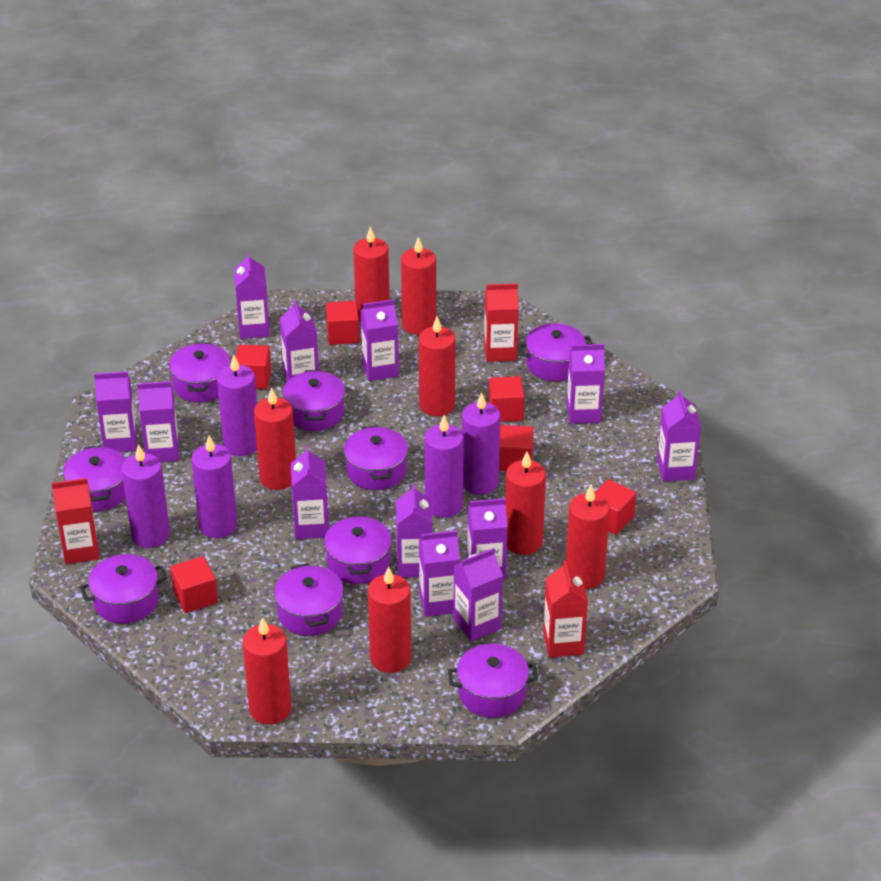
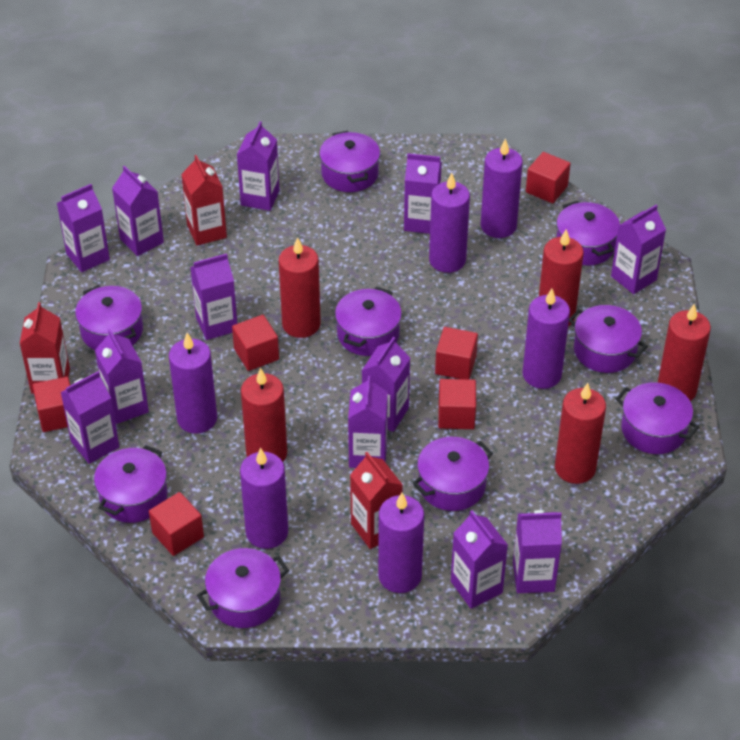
purple candle: [122,444,170,548] [191,435,237,538] [217,355,257,456] [424,415,464,518] [462,392,501,495] = 5 -> [169,333,217,434] [240,448,288,549] [378,493,424,593] [429,173,470,273] [480,138,523,238] [522,288,570,389] = 6
red candle: [243,617,291,724] [254,387,296,490] [353,227,389,321] [368,566,411,673] [401,237,436,335] [419,317,456,416] [505,451,546,555] [566,485,610,589] = 8 -> [241,368,287,462] [279,237,321,338] [539,229,584,327] [555,383,606,484] [658,303,711,401] = 5

